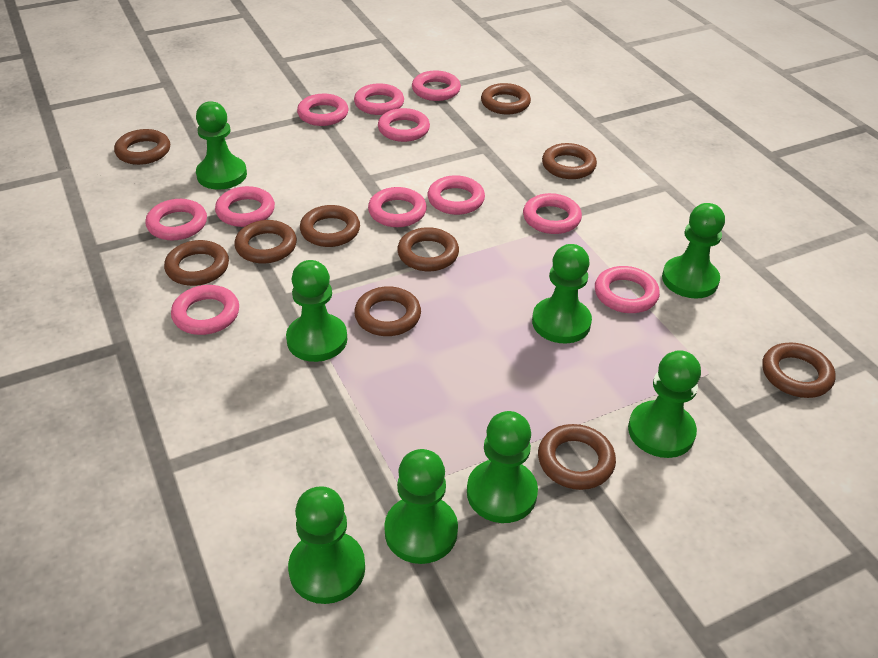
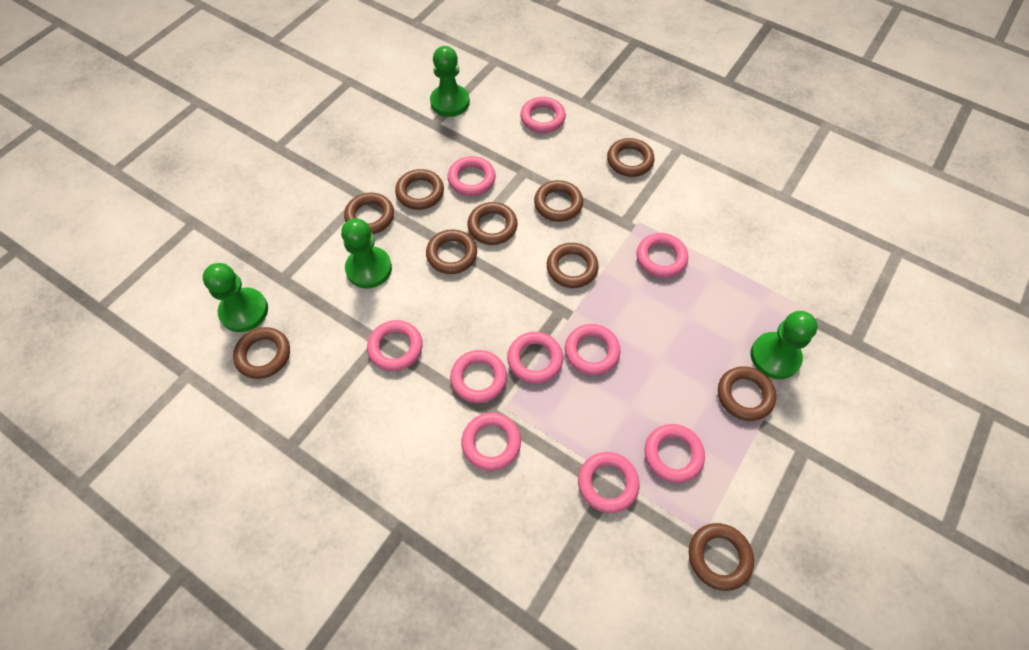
green pawn: [196,101,247,190] [286,260,347,362] [288,486,365,604] [384,449,458,564] [467,411,538,523] [532,244,592,343] [628,350,701,458] [662,203,725,299] = 8 -> [203,263,268,332] [341,219,392,289] [430,46,470,117] [751,311,818,379] = 4
pink ring: [145,199,207,240] [171,285,239,335] [215,186,275,227] [297,94,348,126] [354,83,404,115] [368,187,427,227] [378,108,430,142] [412,71,461,101] [428,175,485,215] [523,193,582,234] [595,266,660,313] = 11 -> [367,320,423,371] [448,156,496,196] [450,350,507,403] [462,413,521,470] [507,332,563,384] [520,97,566,133] [565,324,620,375] [578,452,639,513] [637,233,688,278] [644,424,705,483] = 10

